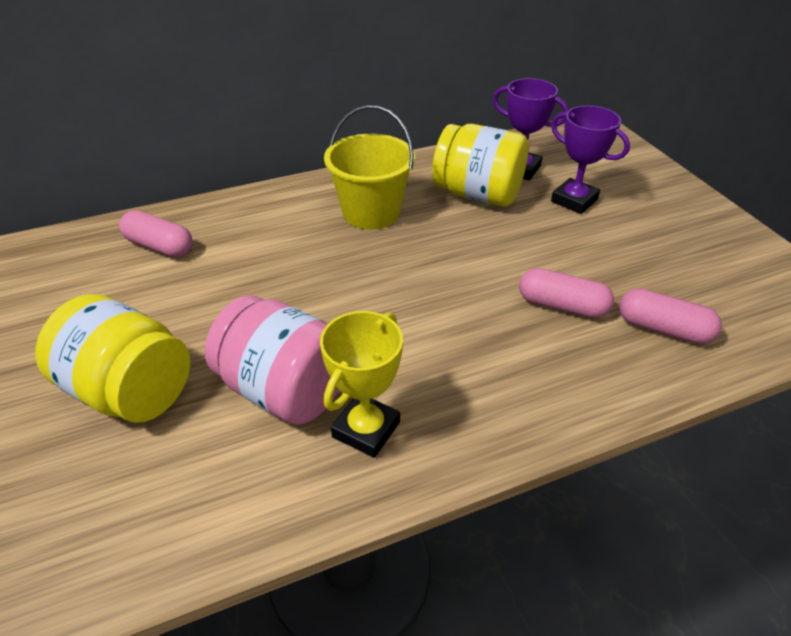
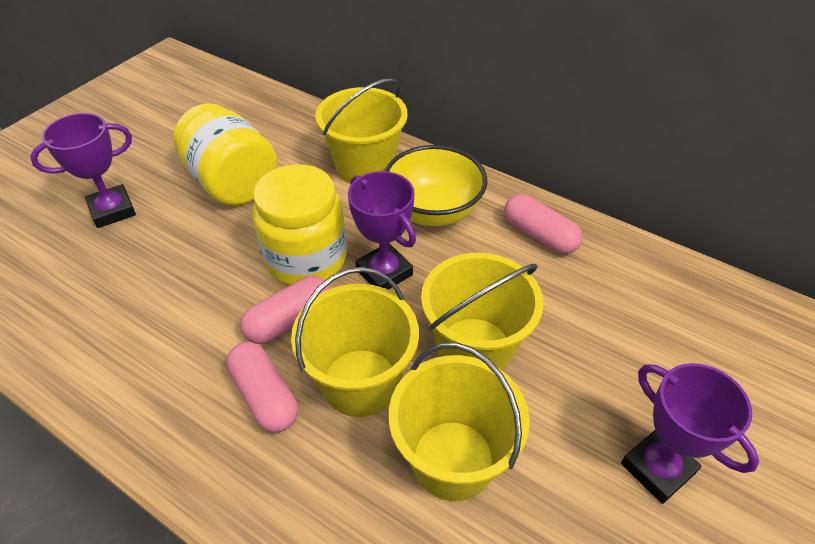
pink jar: [205,295,339,425] = 1 -> none = 0
purple trophy: [493,78,569,180] [551,105,630,214] = 2 -> [30,113,136,228] [348,171,416,290] [621,363,759,504] = 3
yellow bowl: none = 0 -> [385,145,487,226] = 1
yellow bucket: [324,105,415,230] = 1 -> [291,267,419,417] [315,78,407,184] [389,343,530,501] [421,252,544,371] = 4
yellow trophy: [320,311,403,458] = 1 -> none = 0

